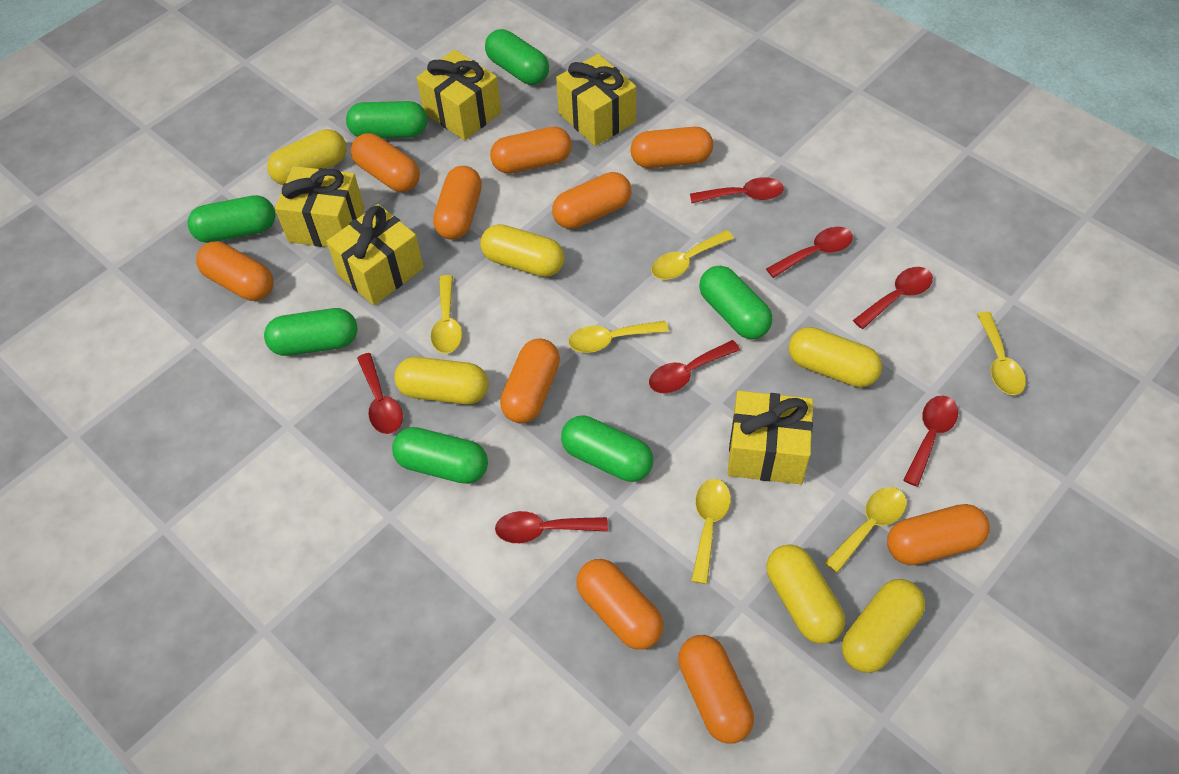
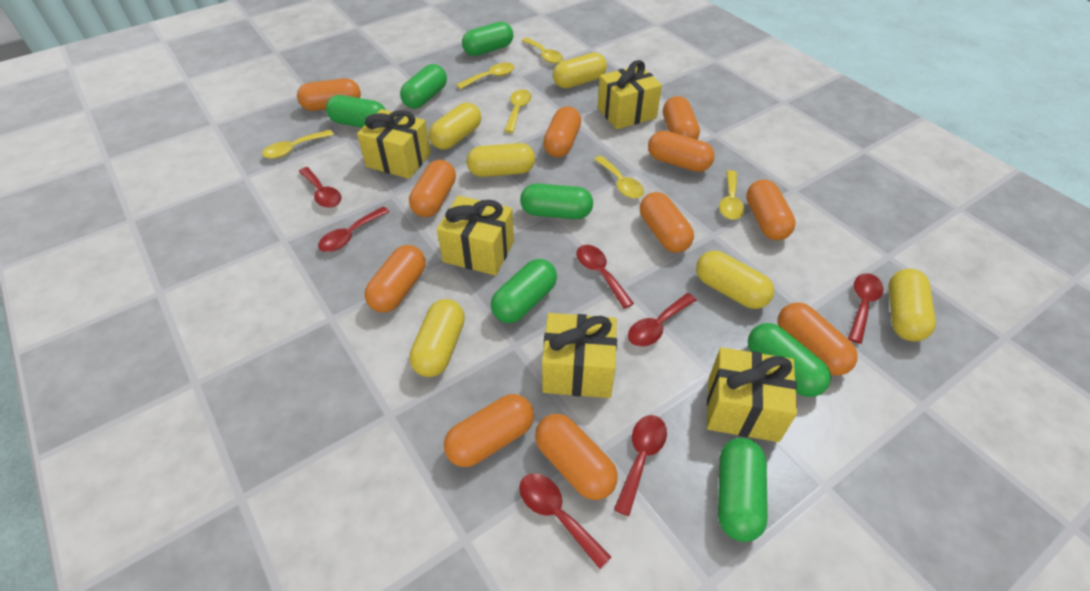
orange capsule: [196,241,273,301] [351,133,420,192] [433,166,482,240] [490,127,572,173] [500,338,560,423] [552,172,632,229] [576,559,664,649] [630,127,713,168] [678,635,754,743] [887,504,990,565] = 10 -> [297,78,361,111] [364,245,426,312] [409,160,456,217] [444,394,534,467] [535,414,618,500] [543,106,581,157] [640,192,694,253] [648,131,715,172] [663,96,700,139] [746,179,796,240] [778,302,858,375] = 11

